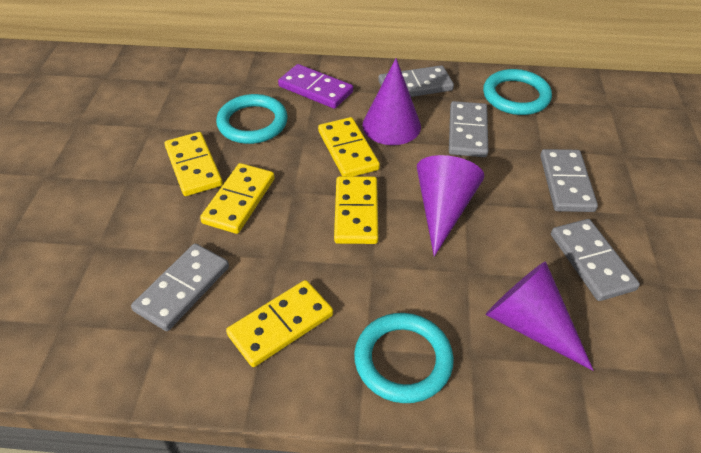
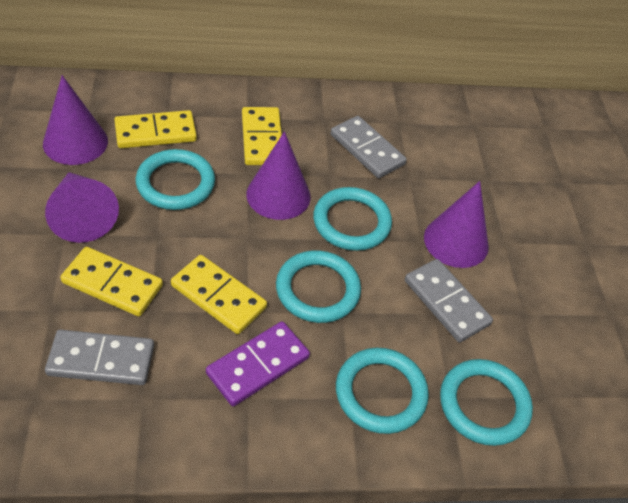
grey domino: [131,244,229,331] [378,65,454,97] [449,101,488,157] [540,149,598,212] [551,219,640,301] = 5 -> [45,329,154,385] [331,116,407,178] [405,259,493,342] = 3
purple cone: [362,58,421,145] [417,155,484,257] [486,261,594,371] = 3 -> [43,75,108,165] [45,172,119,243] [246,131,311,220] [424,181,489,268] = 4
turquoise ring: [216,94,288,144] [354,313,454,403] [483,69,552,115] = 3 -> [136,149,215,210] [276,250,361,323] [313,187,392,251] [336,348,429,434] [440,359,533,446] = 5
yellow domino: [165,132,223,196] [200,163,275,234] [226,280,333,367] [318,117,380,176] [334,176,378,244] = 5 -> [60,247,163,316] [114,110,197,148] [171,255,267,334] [242,107,282,165] = 4

